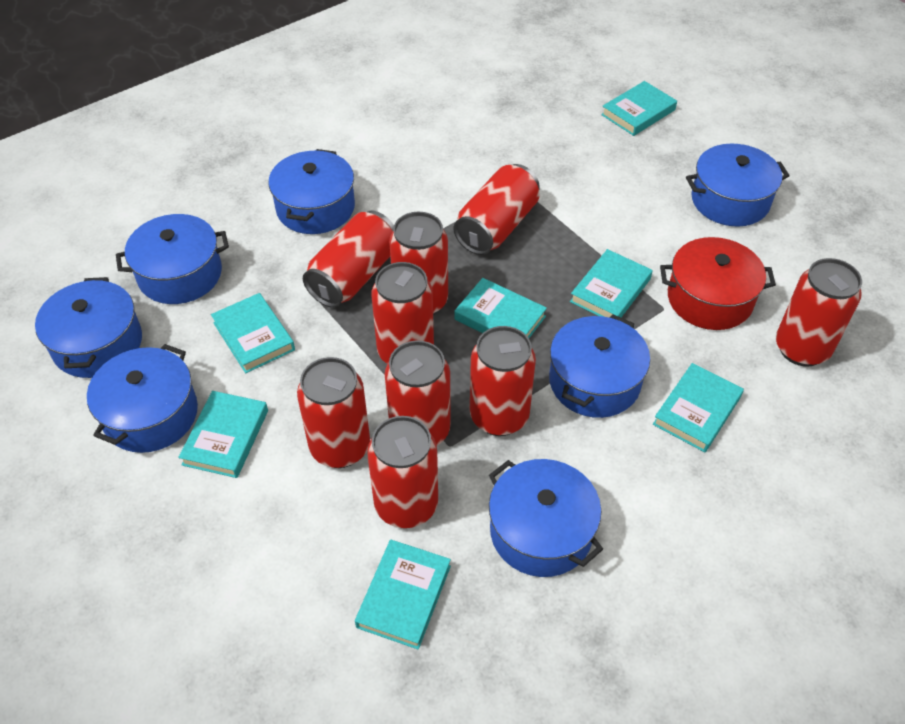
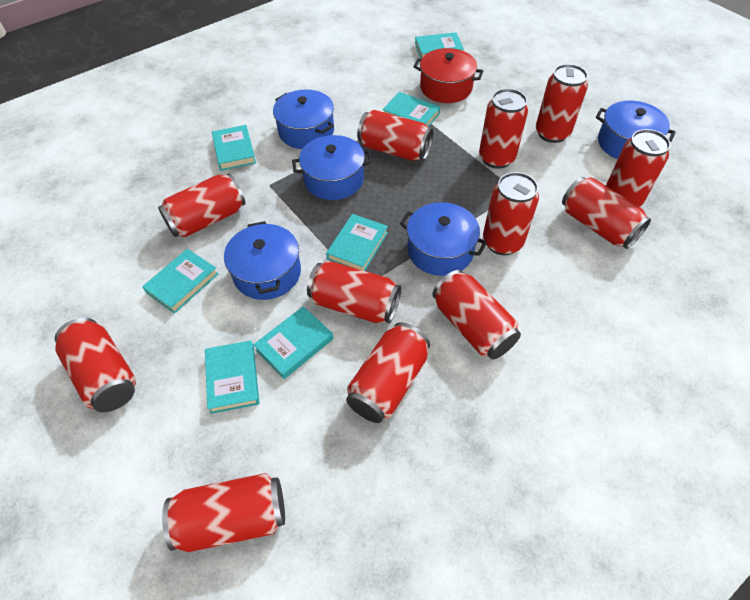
blue pot: [35,277,142,378] [87,344,198,453] [116,214,229,304] [268,149,355,234] [489,459,603,577] [549,315,650,418] [686,144,790,227] = 7 -> [224,221,301,300] [273,90,334,149] [292,135,373,200] [400,202,487,276] [596,101,676,159] = 5
red can: [297,357,370,468] [303,211,394,308] [367,416,438,528] [371,262,434,364] [385,340,450,445] [389,212,448,315] [454,164,540,255] [470,326,536,436] [776,258,862,367] = 9 -> [55,318,136,412] [158,173,246,237] [162,473,285,552] [307,260,401,323] [346,323,430,423] [357,110,434,161] [432,270,521,359] [479,89,528,169] [483,172,539,255] [536,64,588,143] [562,177,651,249] [606,129,671,207] = 12

